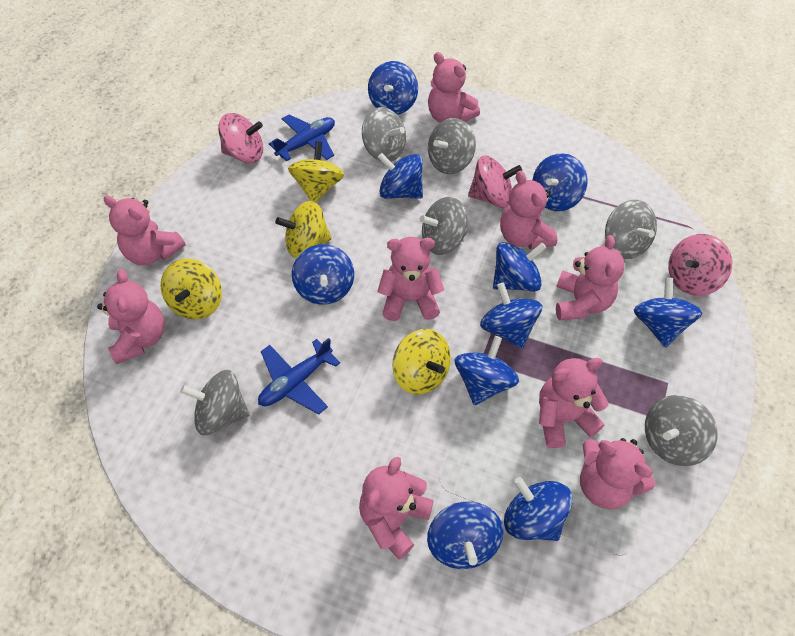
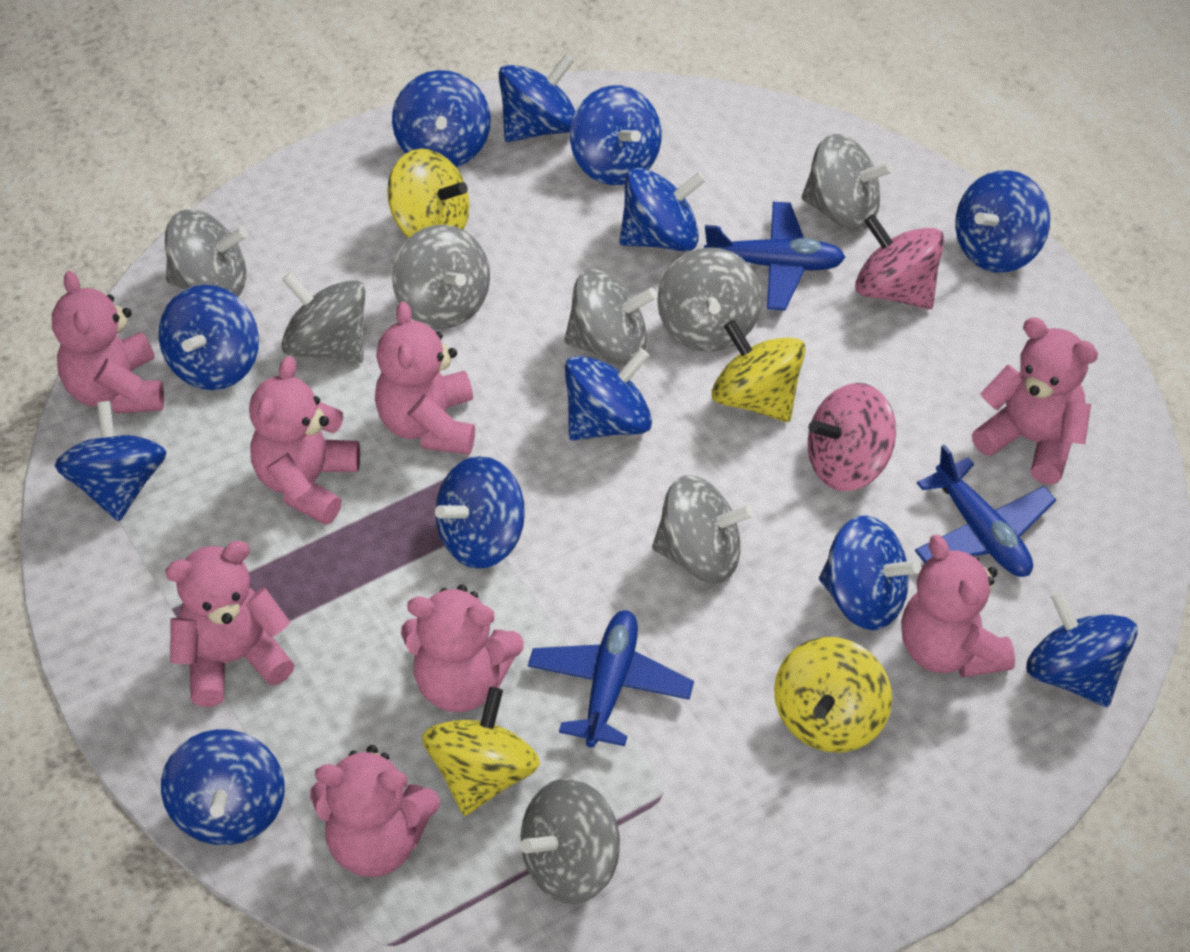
blue plane: [258,338,340,415] [269,115,335,161] = 2 -> [528,610,694,748] [704,202,846,310] [915,444,1056,577] = 3
blue spinning top: [292,244,354,305] [368,61,418,115] [378,153,423,199] [427,501,504,569] [455,336,519,405] [480,283,542,349] [493,242,547,292] [504,477,572,541] [533,153,587,211] [634,278,702,348] = 10 -> [55,401,167,521] [159,285,259,390] [161,729,285,845] [392,70,491,167] [435,456,525,569] [499,54,576,142] [565,348,652,441] [570,85,661,185] [619,168,706,251] [819,516,921,630] [955,170,1050,273] [1026,590,1137,707] = 12
grey spinning top: [180,370,250,435] [362,107,406,162] [420,197,468,255] [428,118,476,174] [605,200,657,259] [645,395,718,466] = 6 -> [165,209,248,297] [281,272,365,363] [392,225,490,329] [521,778,620,904] [564,269,657,365] [652,475,754,583] [657,247,762,352] [802,134,893,231] = 8
pink spinning top: [218,113,263,163] [468,156,522,208] [668,234,732,296] = 3 -> [808,383,896,491] [855,214,944,309] = 2
pink teddy bear: [97,269,165,364] [104,195,186,265] [359,457,434,559] [377,237,444,321] [428,52,480,123] [500,170,557,250] [539,358,608,448] [556,235,625,320] [580,438,655,509] = 9 -> [52,271,164,413] [165,541,295,707] [249,356,360,525] [310,745,440,877] [375,301,475,455] [401,585,524,712] [901,535,1015,678] [972,317,1098,485] = 8

